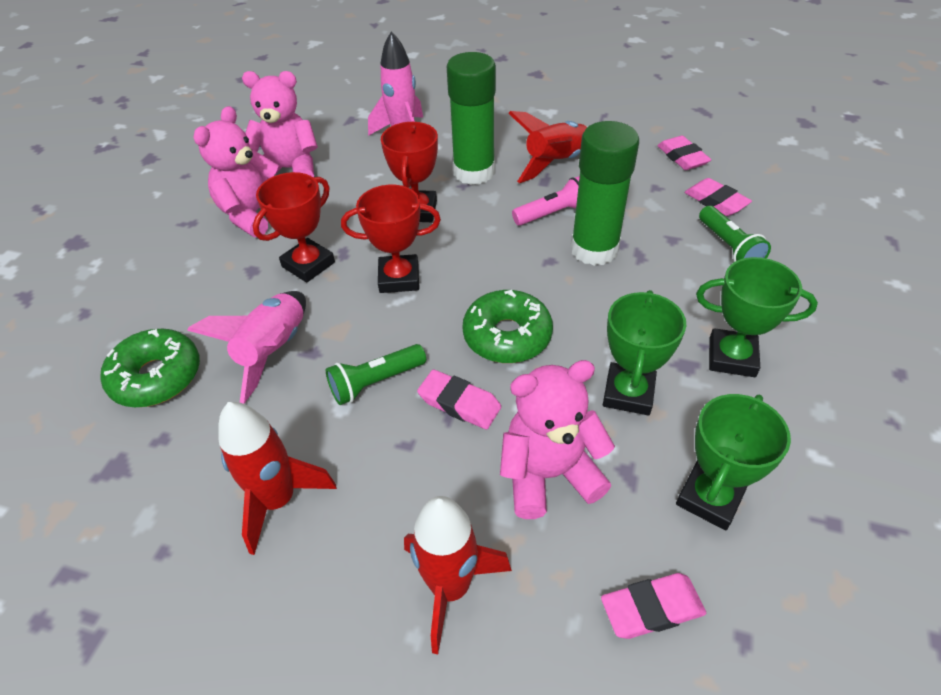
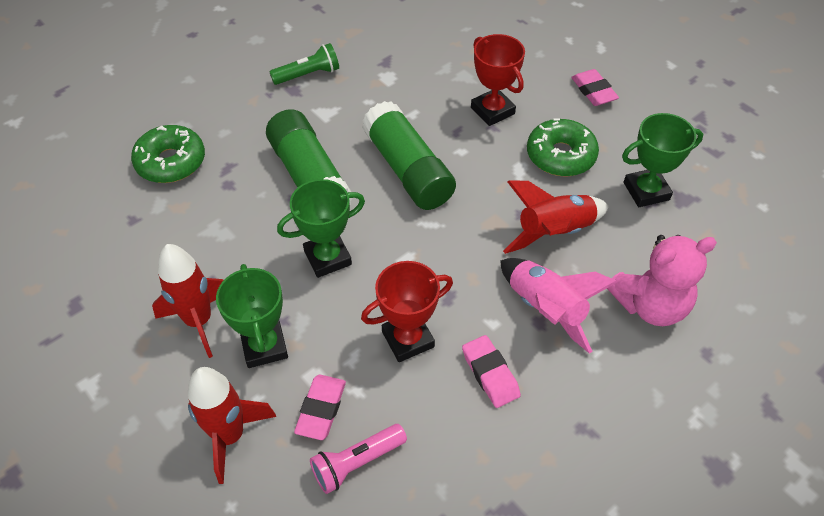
green flashlight: [326,344,426,405] [699,206,771,262] = 2 -> [270,43,339,85] = 1
pink eraser: [417,370,501,429] [601,573,706,639] [657,136,711,170] [684,178,752,216] = 4 -> [294,375,346,440] [462,335,521,408] [571,69,619,106] = 3
pink rocket: [187,291,306,404] [368,31,423,136] = 2 -> [500,258,618,354] = 1
pink teddy bear: [194,106,279,237] [242,71,318,182] [500,360,615,519] = 3 -> [607,235,717,326] = 1
red trophy: [253,172,335,283] [341,185,441,293] [381,122,438,222] = 3 -> [361,261,453,362] [471,34,525,126] = 2

